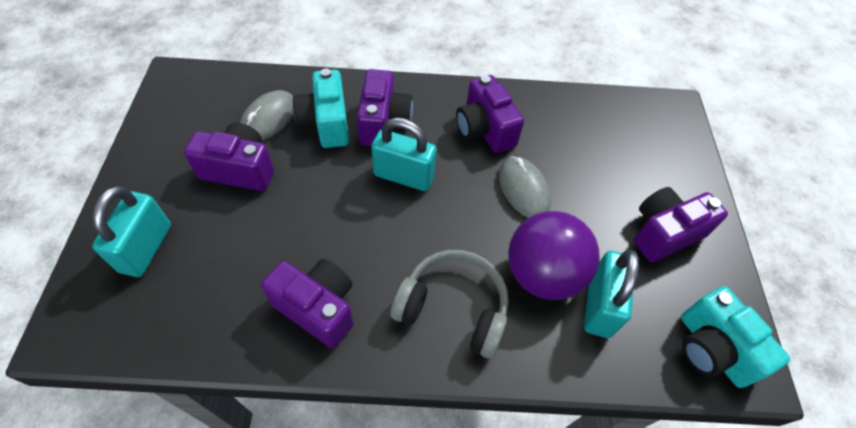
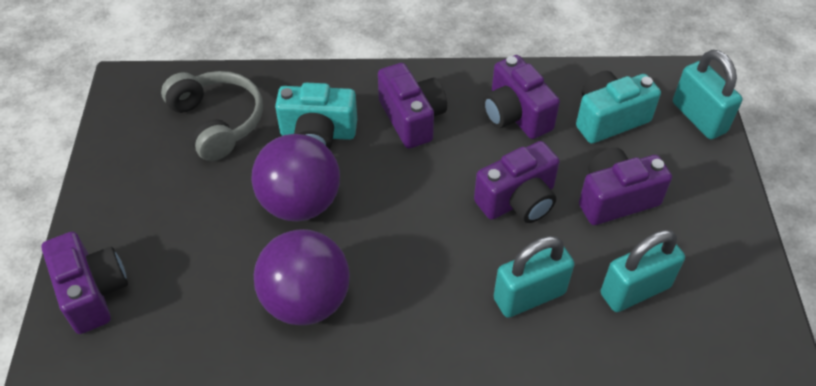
grey mouse: [240,90,294,141] [499,156,551,218] = 2 -> none = 0
purple ball: [508,211,600,300] = 1 -> [251,134,340,222] [254,229,350,325] = 2

